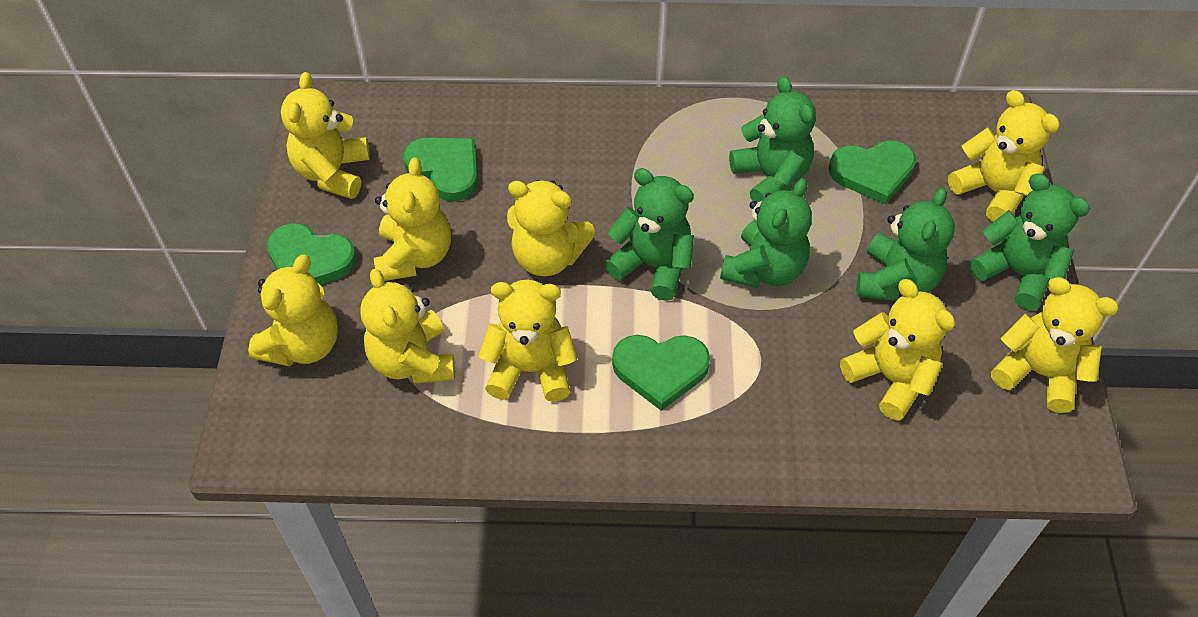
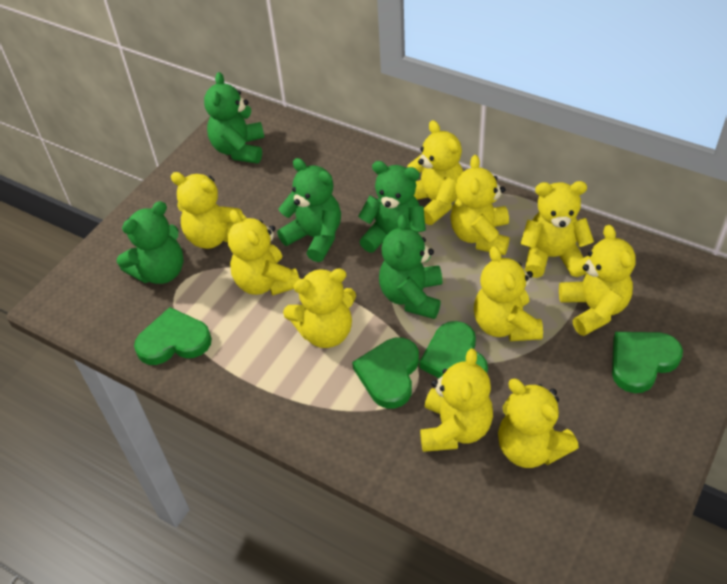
yellow teddy bear: [248,255,338,366] [281,72,370,199] [360,268,455,384] [374,157,451,281] [478,280,577,402] [507,180,595,276] [840,279,955,420] [948,90,1060,222] [991,277,1119,413] = 9 -> [171,172,246,249] [228,210,300,296] [283,268,356,348] [407,120,463,225] [420,349,493,452] [450,155,510,255] [474,246,543,341] [498,379,579,468] [520,181,594,278] [559,225,636,336] = 10

